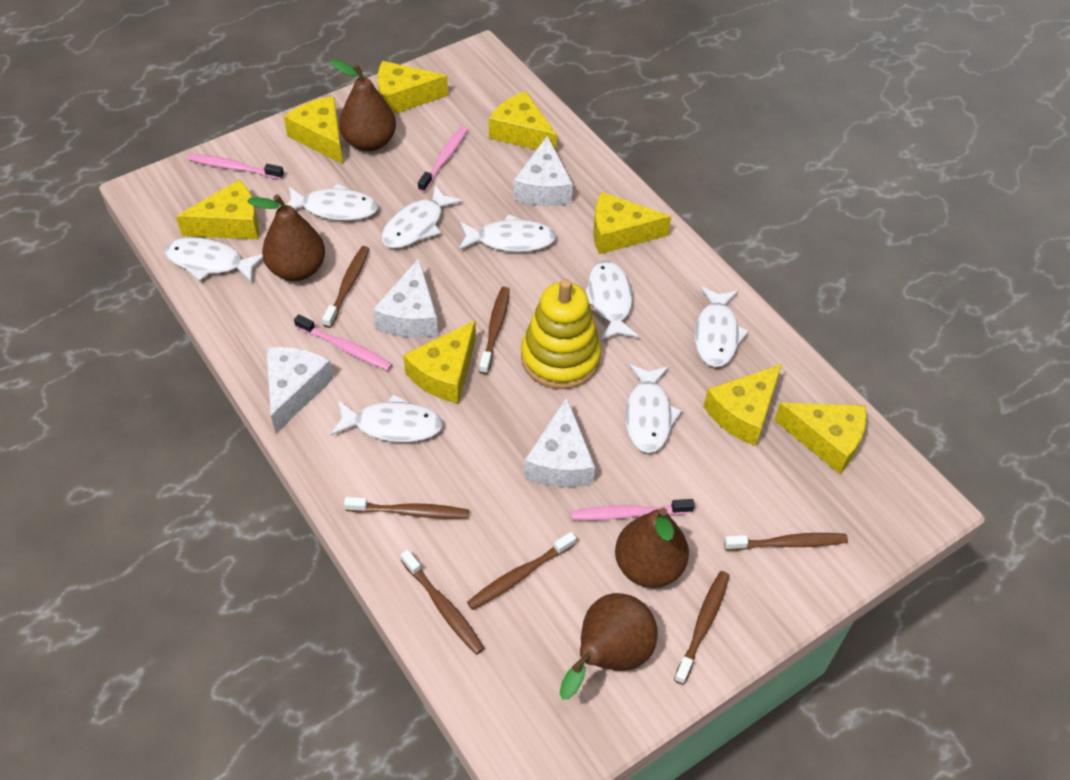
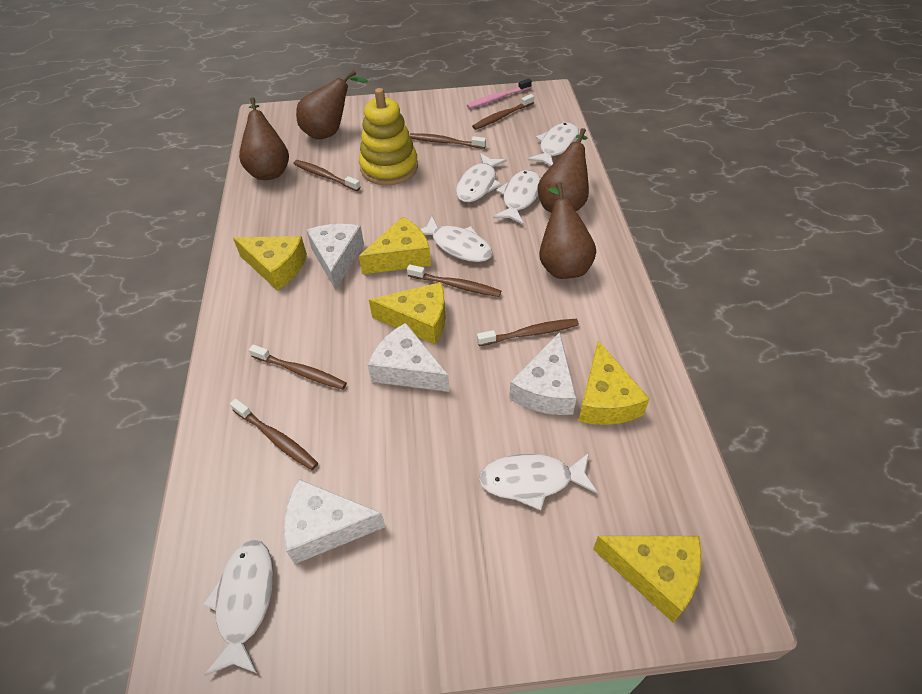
pink toothbrush: [188,154,284,179] [294,314,393,371] [418,126,468,192] [571,499,695,520] = 4 -> [467,79,532,109] = 1
white fish: [165,237,263,283] [287,183,378,221] [330,394,443,442] [381,185,463,248] [459,214,556,252] [585,260,639,341] [625,364,682,453] [694,286,749,367] = 8 -> [203,540,274,676] [420,216,493,262] [456,153,507,202] [479,453,597,511] [493,170,540,225] [527,122,579,167] = 6
yellow cheese: [176,179,259,239] [284,97,343,164] [378,61,448,114] [404,321,476,403] [489,91,557,151] [594,192,671,254] [703,364,782,446] [774,403,867,474] = 8 -> [233,236,307,291] [359,217,431,274] [369,282,446,345] [578,341,650,425] [593,536,701,622] = 5

